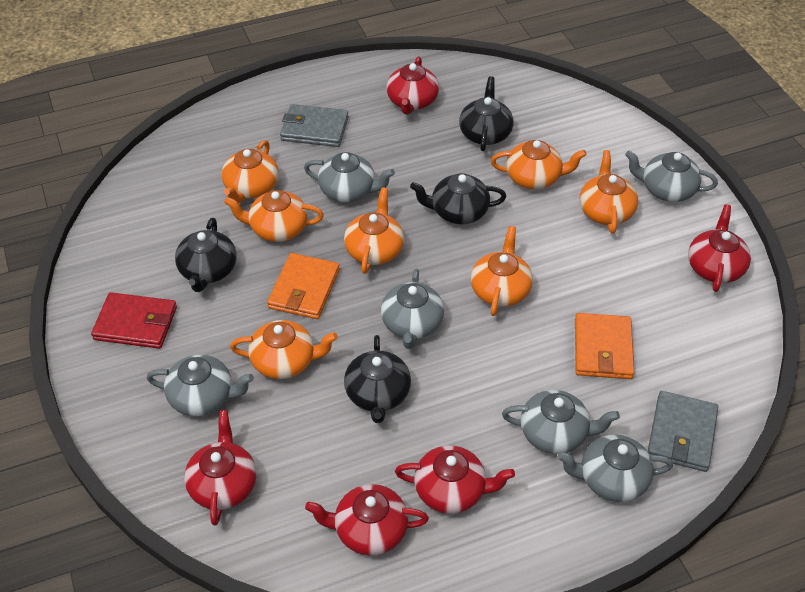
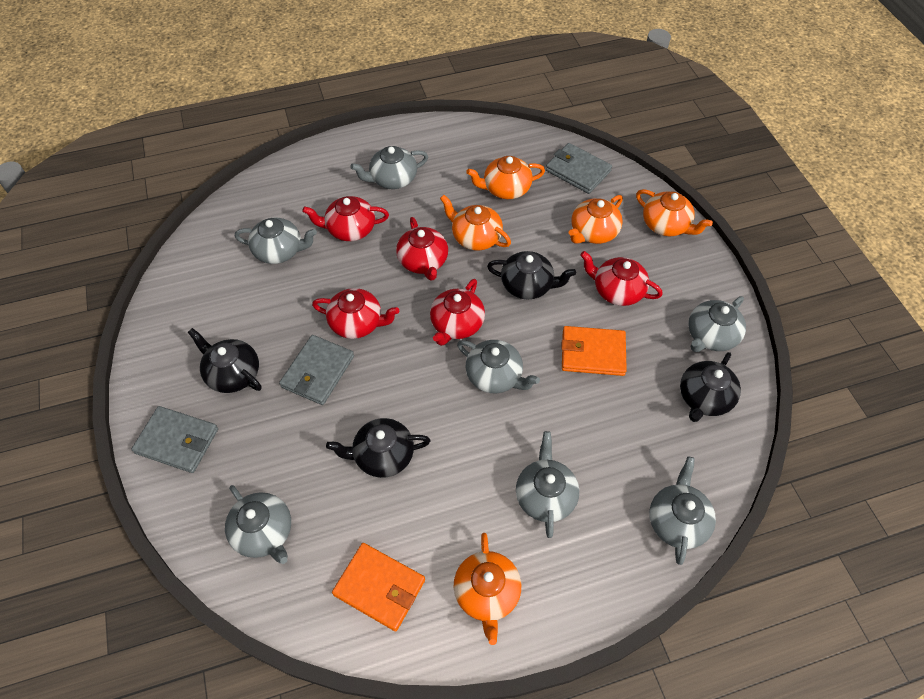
grey teapot: [147,355,254,416] [304,152,395,202] [381,269,444,349] [502,390,620,454] [557,435,673,502] [625,151,718,202] = 6 -> [225,485,291,564] [235,218,317,264] [350,146,428,189] [457,340,540,393] [516,431,579,538] [649,456,716,565] [688,296,746,352] = 7
grey wallet: [280,104,349,147] [648,391,718,472] = 2 -> [131,406,218,473] [279,335,354,405] [546,143,612,194] = 3
orange teapot: [222,140,279,203] [224,190,324,242] [230,320,338,379] [344,187,404,274] [471,226,533,316] [491,140,587,189] [579,150,638,233] = 7 -> [440,195,511,251] [453,533,521,645] [466,156,545,199] [569,195,623,244] [636,189,713,236] = 5
red wallet: [91,292,177,349] = 1 -> none = 0

